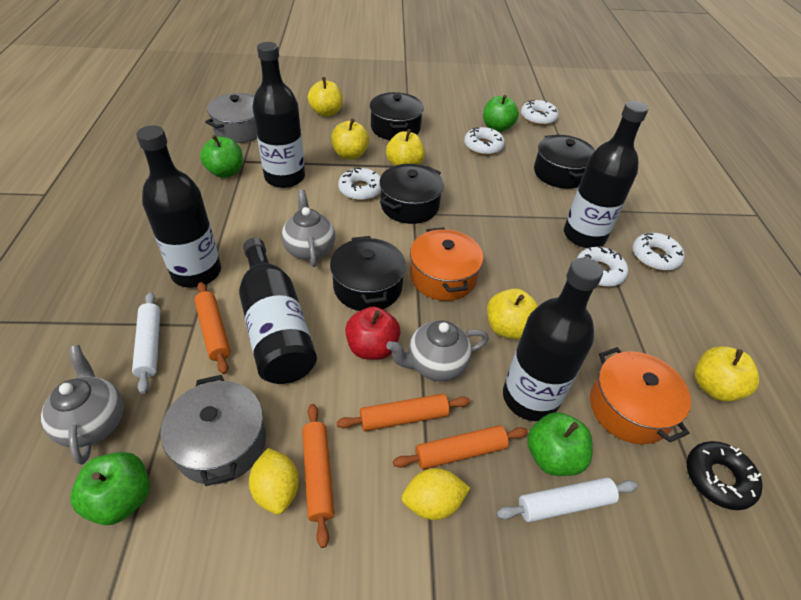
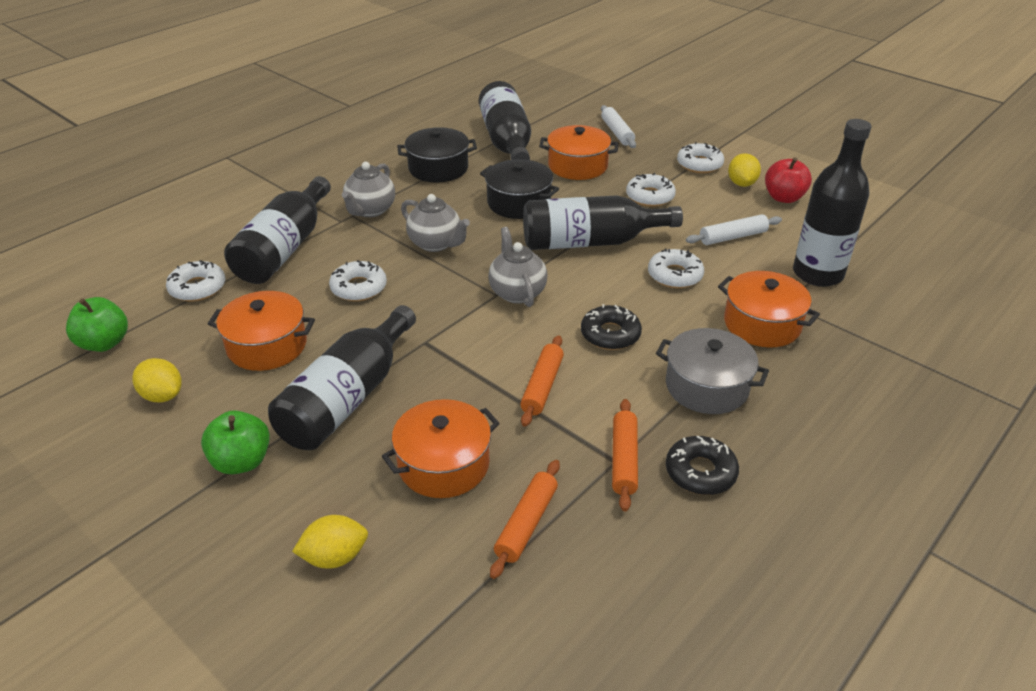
black donut: [687,441,763,510] = 1 -> [581,304,642,350] [666,436,739,495] = 2
black pot: [330,236,406,311] [370,92,424,140] [379,164,444,224] [534,135,595,189] = 4 -> [397,127,477,183] [480,159,559,219] = 2
green apple: [71,452,150,525] [200,135,243,178] [483,95,519,132] [527,412,593,476] = 4 -> [66,297,128,352] [201,410,270,474] = 2
grey pot: [160,375,266,486] [205,93,257,143] = 2 -> [656,328,769,414] = 1
orange pot: [410,227,483,301] [590,347,691,444] = 2 -> [208,291,315,371] [382,399,500,498] [539,125,618,180] [718,271,820,347] = 4
orange rolling pin: [194,282,230,374] [302,404,334,548] [336,394,470,431] [393,425,528,469] = 4 -> [490,460,560,579] [520,335,564,427] [612,399,638,511] = 3
yellow apple: [307,77,343,117] [331,119,370,160] [386,129,425,166] [487,288,538,340] [694,346,759,402] = 5 -> none = 0
yellow lemon: [249,448,299,514] [402,468,470,520] = 2 -> [132,358,182,403] [292,515,368,569] [728,153,761,187] = 3

